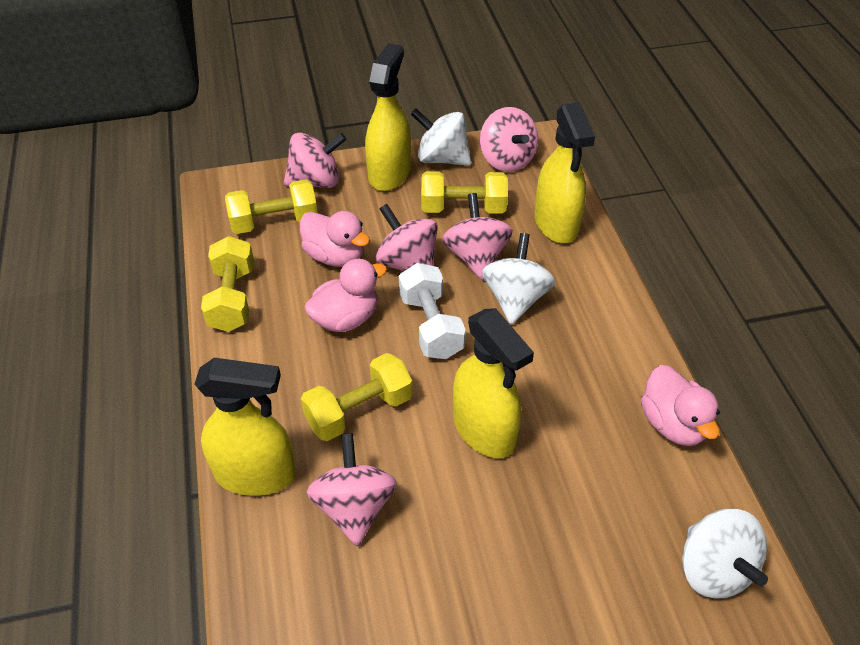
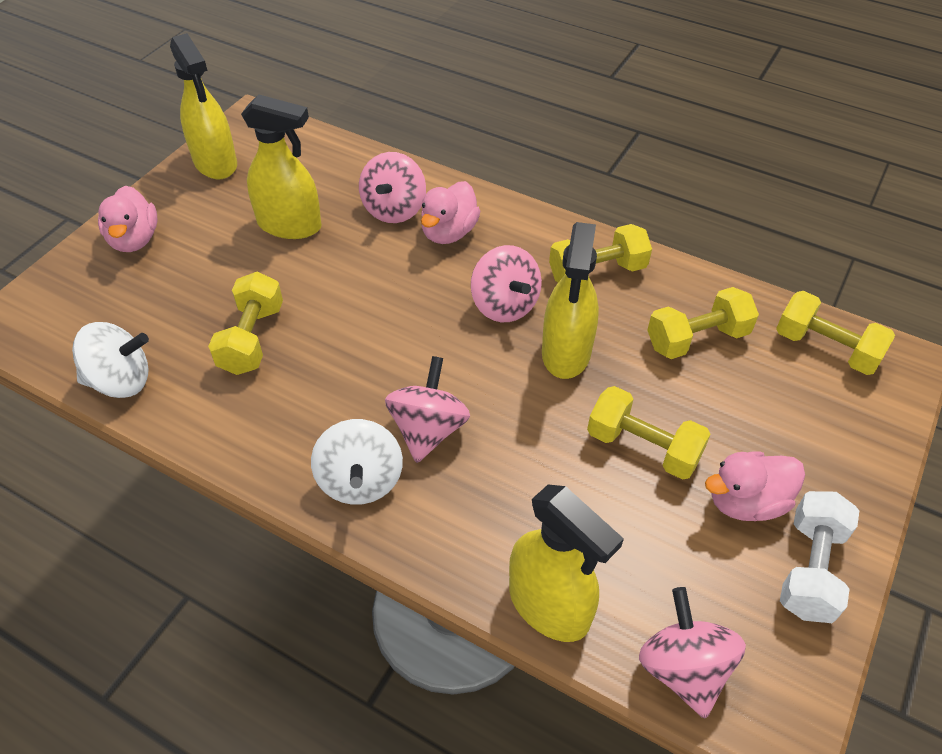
pink spinning top: [284,133,346,188] [307,433,397,546] [376,204,437,271] [442,193,513,281] [480,107,538,172] = 5 -> [359,152,426,223] [385,356,470,463] [471,245,542,322] [639,587,746,718] = 4
white spinning top: [411,108,471,166] [482,233,555,324] [682,509,768,598] = 3 -> [72,322,149,398] [311,419,403,505] = 2
yellow dumbbell: [201,236,254,332] [225,179,318,234] [301,353,413,441] [421,171,508,214] = 4 -> [208,271,283,375] [549,224,652,282] [587,386,711,480] [647,287,759,359] [776,291,895,375] = 5

